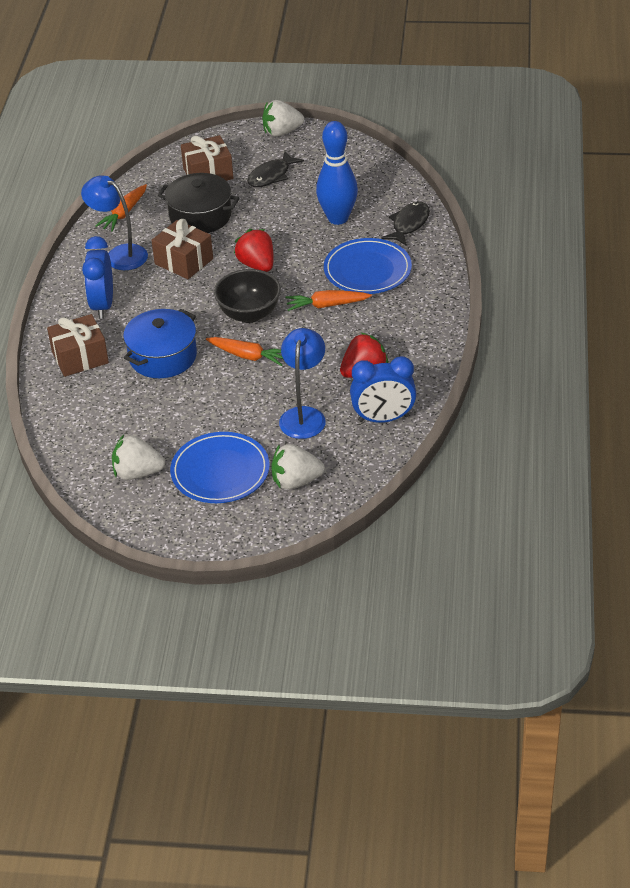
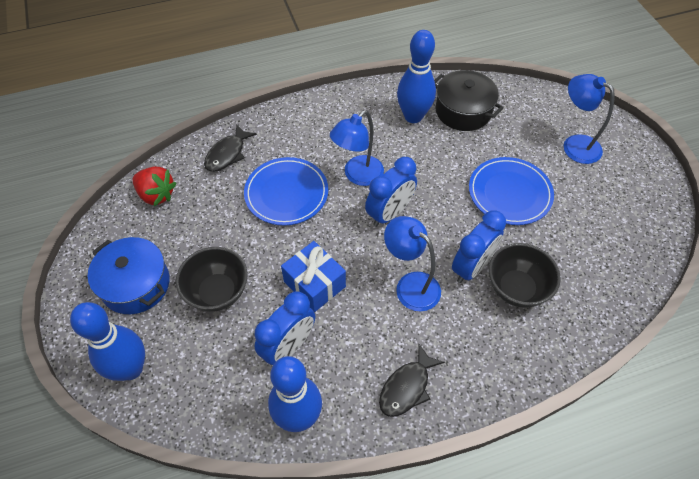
black bowl: [214,269,281,323] = 1 -> [176,247,248,312] [489,243,561,308] = 2
blue bowling pin: [316,121,358,225] = 1 -> [70,302,145,381] [268,356,322,432] [397,30,436,123] = 3
blue clock: [82,236,113,319] [350,356,416,423] = 2 -> [254,291,315,366] [365,157,417,227] [452,210,506,283] = 3
blue gift: none = 0 -> [281,241,346,312] = 1
blue lamp: [81,175,148,270] [279,328,326,439] = 2 -> [330,110,384,186] [384,216,441,311] [564,74,615,164] = 3
brown gift: [47,314,109,377] [151,219,213,279] [181,135,233,181] = 3 -> none = 0
orange carrot: [95,184,147,232] [206,337,283,366] [286,290,372,311] = 3 -> none = 0
red strawberry: [234,229,274,272] [340,332,389,378] = 2 -> [132,167,177,206] = 1
white strawberry: [112,435,165,480] [262,100,304,137] [271,444,325,489] = 3 -> none = 0

